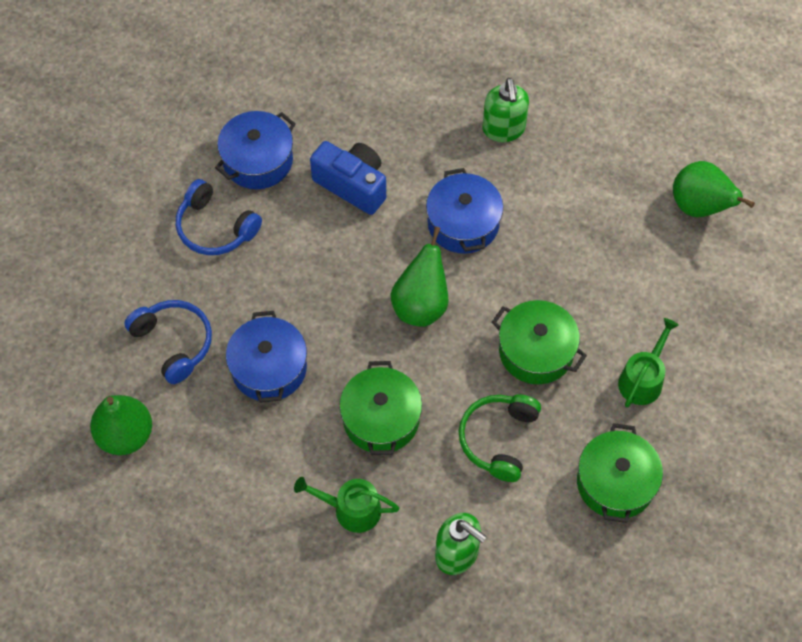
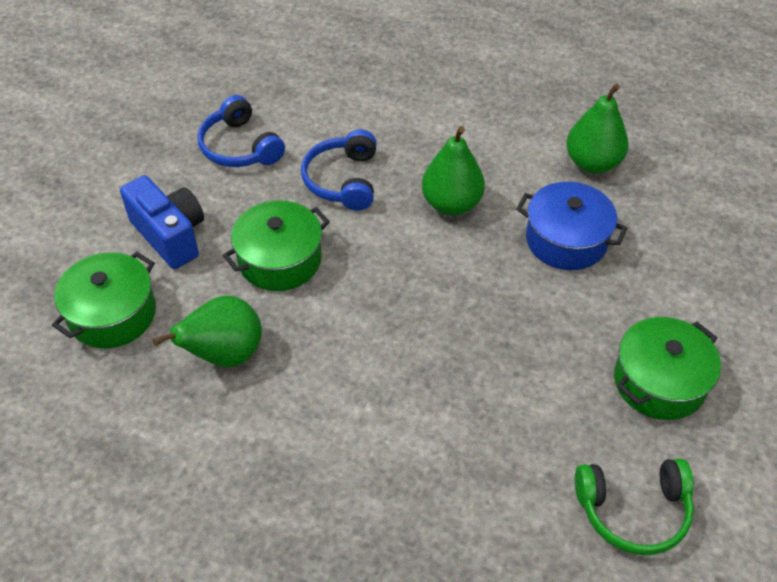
blue pot: [215,111,296,189] [226,311,307,403] [426,168,503,254] = 3 -> [516,182,627,270] = 1
green soap dispenser: [435,513,487,575] [483,78,529,142] = 2 -> none = 0
green watering can: [294,477,399,533] [618,318,679,407] = 2 -> none = 0

